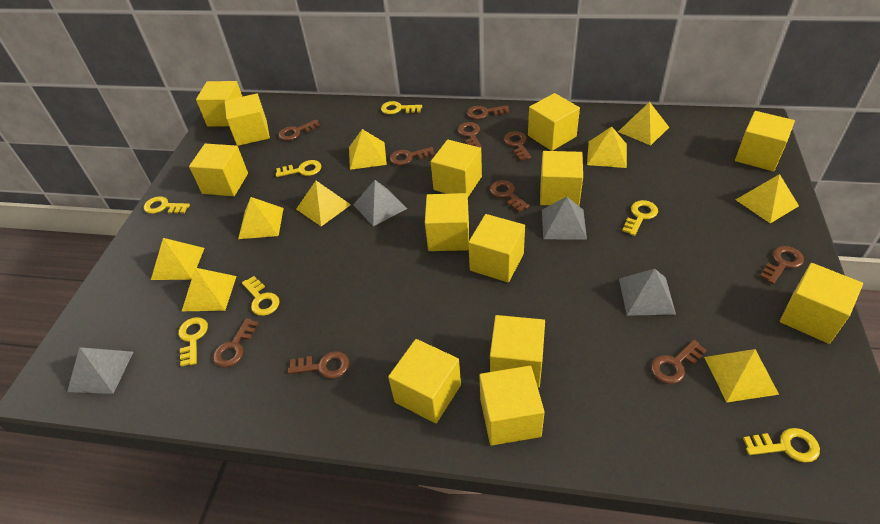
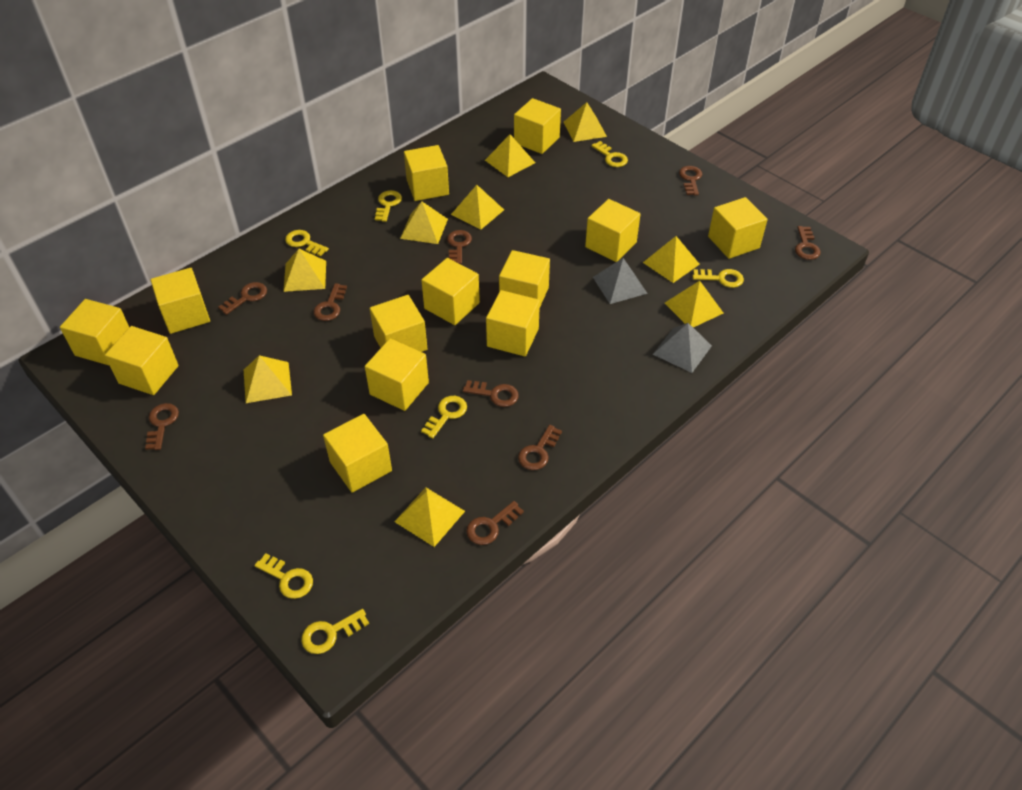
brown key: [213,318,259,367] [278,120,320,141] [288,351,349,379] [390,147,435,165] [458,122,482,149] [467,105,509,119] [490,180,529,212] [504,131,531,161] [651,340,707,384] [759,246,804,284] = 10 -> [145,403,179,450] [218,282,267,315] [313,283,347,321] [447,230,472,264] [463,380,519,407] [466,501,524,545] [518,425,562,470] [679,166,702,195] [795,226,821,260] = 9
grey pyramid: [67,347,133,394] [353,180,407,226] [542,197,587,240] [619,269,676,316] = 4 -> [593,258,648,304] [653,323,712,373] = 2

